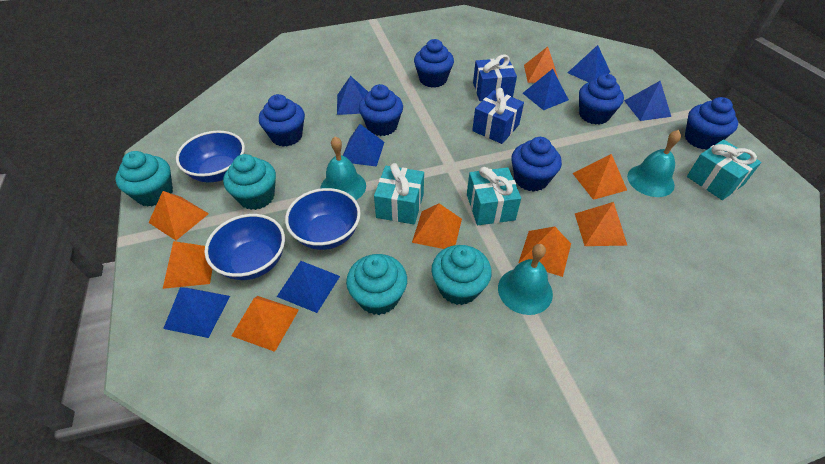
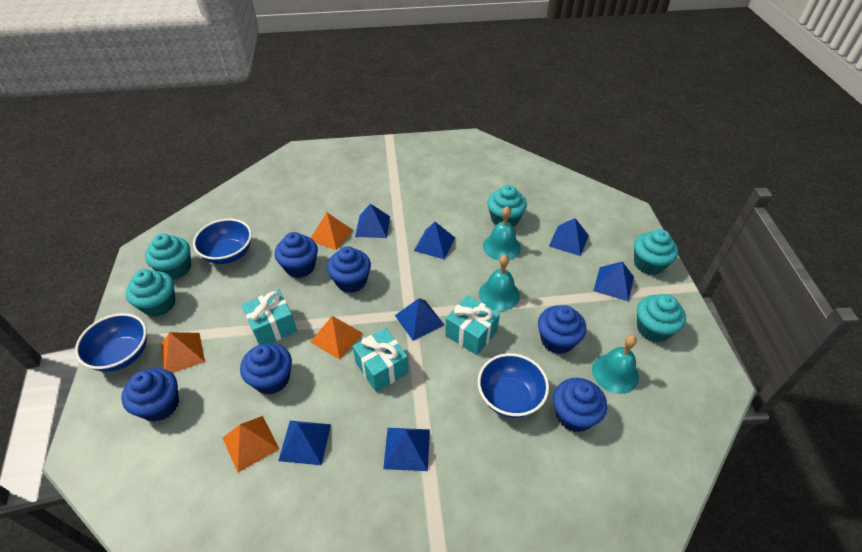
blue gift: [472,88,524,144] [473,55,517,101] = 2 -> none = 0
orange pyramid: [148,191,209,240] [163,241,212,289] [232,296,299,352] [412,203,462,249] [518,226,571,277] [524,47,558,83] [572,154,627,200] [575,202,628,246] = 8 -> [161,332,205,373] [223,416,279,473] [311,213,353,250] [311,316,363,360] = 4
turquoise cupcake: [115,151,173,207] [223,154,276,210] [346,254,407,315] [431,245,492,305] = 4 -> [126,269,175,317] [145,234,191,279] [487,185,527,226] [634,229,678,275] [637,294,686,342] = 5

